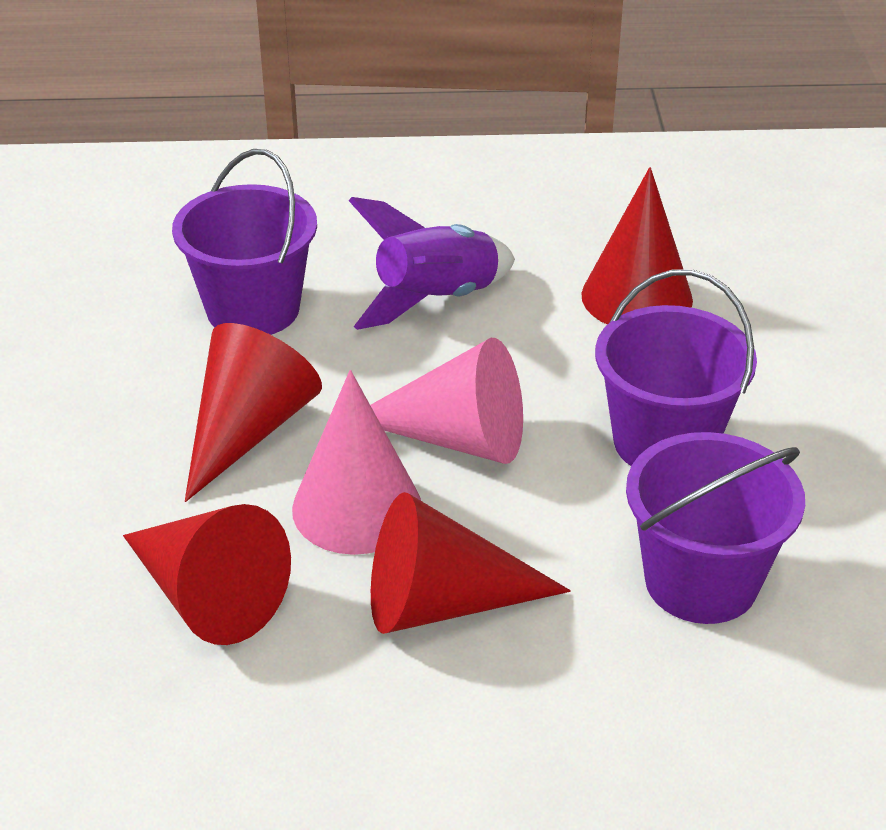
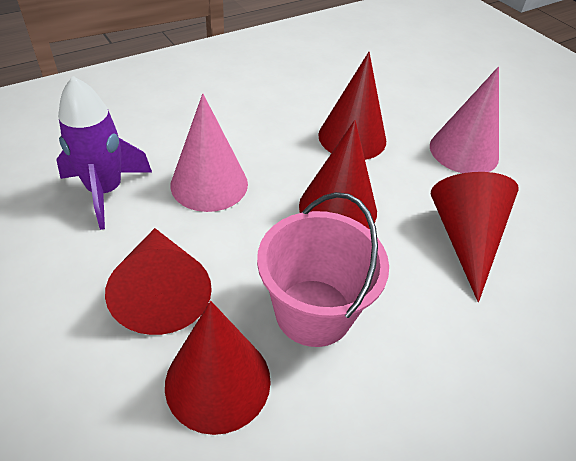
pink bucket: none = 0 -> [257,192,389,347] = 1
purple bucket: [172,149,317,335] [595,269,757,466] [626,432,805,624] = 3 -> none = 0
red cone: [123,504,291,645] [185,323,322,502] [371,492,571,634] [581,167,693,325] = 4 -> [105,228,212,335] [165,301,271,435] [299,120,377,230] [318,52,386,160] [431,172,519,302] = 5

